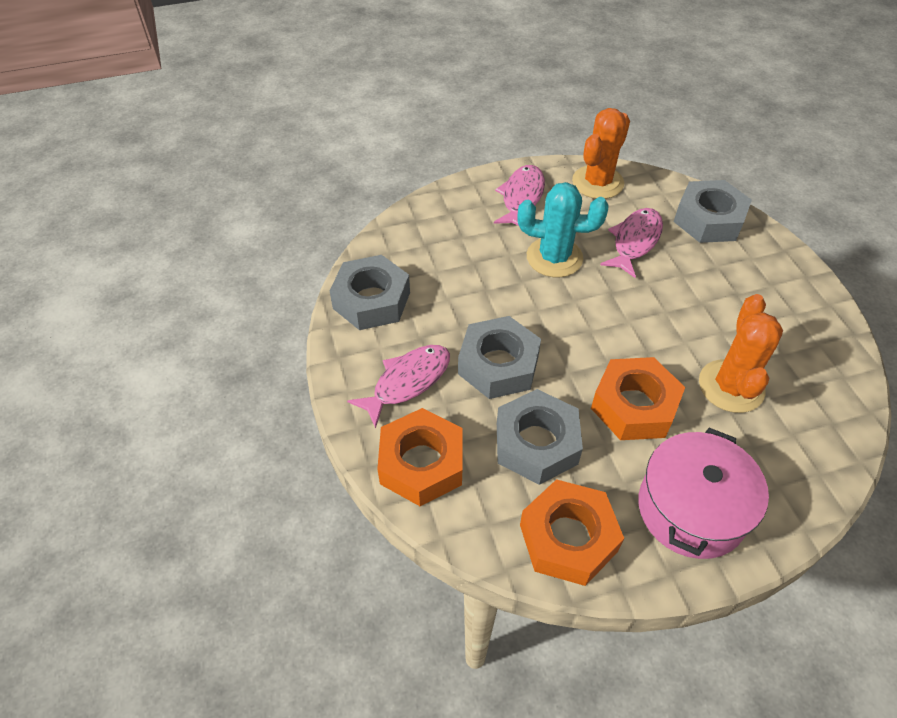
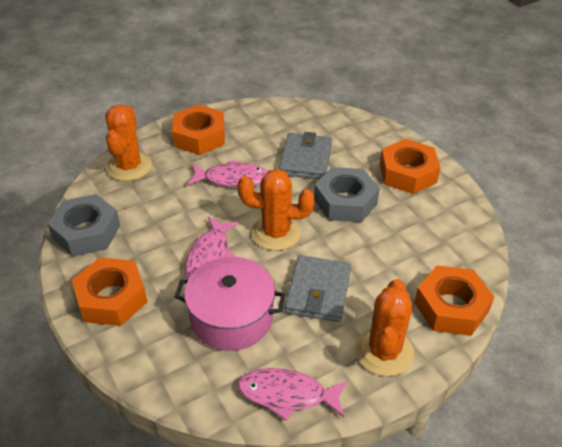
grey nut: [330,255,410,330] [458,316,541,399] [497,389,583,485] [674,180,752,243] = 4 -> [47,194,120,257] [314,167,380,222] = 2
grey wallet: none = 0 -> [279,132,332,179] [285,255,351,322] = 2
orange cactus: [572,108,630,199] [699,294,783,413] = 2 -> [105,105,152,181] [237,169,315,251] [355,279,414,376] = 3
orange nut: [377,408,463,506] [520,479,624,586] [591,357,685,440] = 3 -> [72,257,148,326] [172,104,225,155] [380,139,441,194] [414,266,494,336] = 4
turquoise cactus: [517,182,609,278] = 1 -> none = 0

